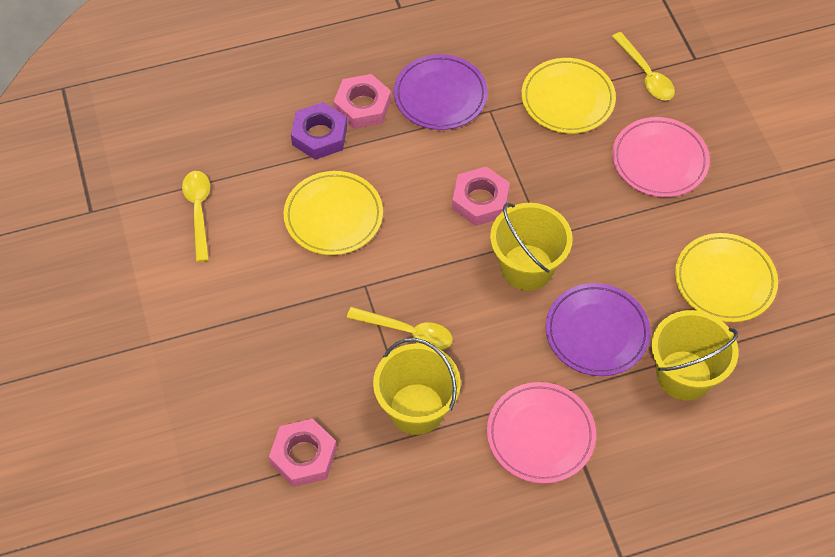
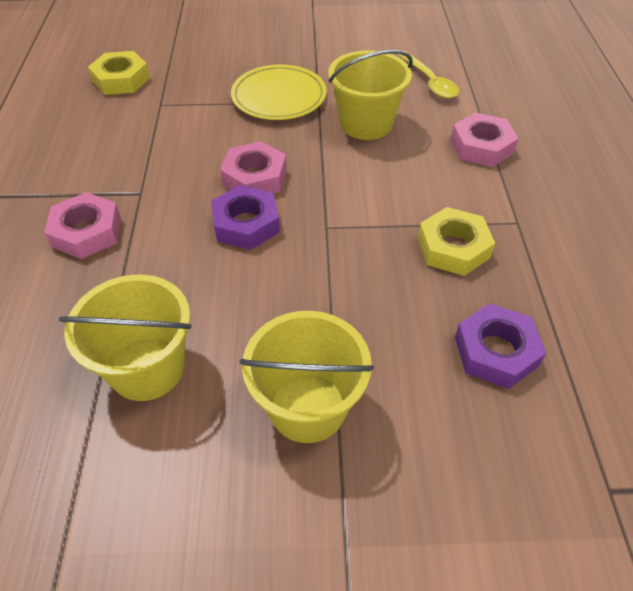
pink plate: [487,382,596,484] [612,117,710,197] = 2 -> none = 0
purple nut: [291,102,347,160] = 1 -> [211,185,280,250] [455,303,546,389] = 2
purple plate: [394,54,488,130] [546,283,651,376] = 2 -> none = 0
yellow nut: none = 0 -> [88,51,150,95] [418,207,495,276] = 2
yellow plate: [284,171,383,255] [522,58,616,134] [675,233,778,322] = 3 -> [231,64,327,120] = 1
yellow spoon: [182,171,210,262] [347,307,453,350] [612,32,675,100] = 3 -> [397,51,459,98] = 1

